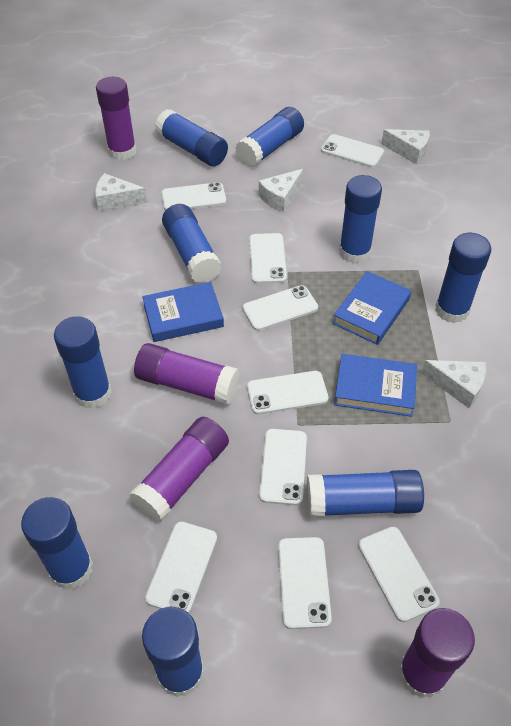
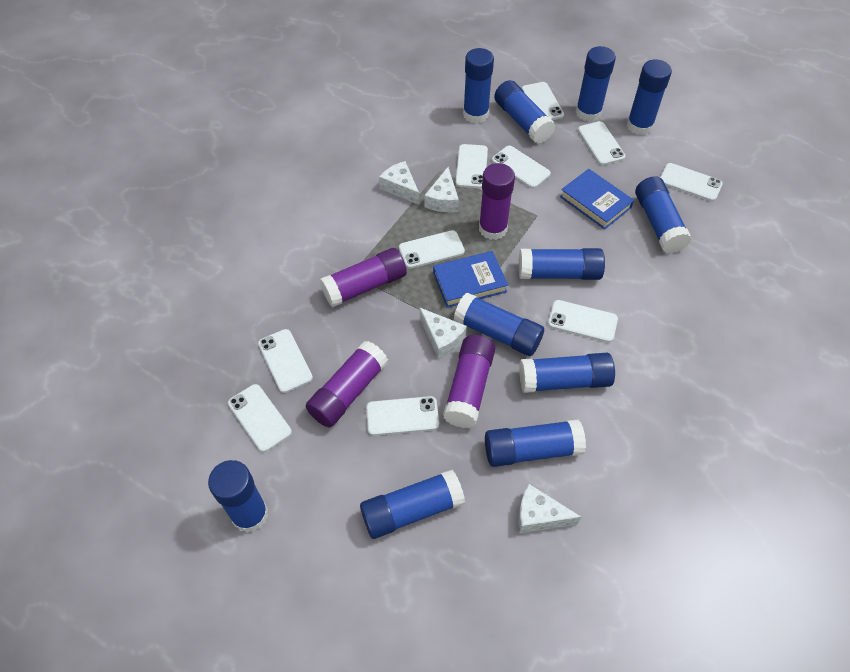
blue book: [142,282,224,342] [332,271,411,345] [334,354,417,417] = 3 -> [433,251,508,308] [560,169,634,230] = 2
blue glue stick: [21,497,93,590] [54,316,112,409] [142,607,204,697] [155,109,228,166] [162,204,222,283] [235,107,304,167] [307,470,424,517] [339,175,382,264] [435,233,491,323] = 9 -> [208,460,268,533] [360,469,465,539] [453,293,544,356] [463,48,494,123] [485,419,586,467] [494,80,555,144] [518,248,605,280] [519,353,615,393] [575,46,616,122] [627,60,672,135] [635,176,692,253] = 11
white phone: [145,522,217,613] [161,182,226,211] [243,285,318,331] [247,371,328,414] [249,233,287,284] [259,429,307,506] [278,537,332,629] [321,134,384,168] [359,527,440,622] = 9 -> [228,384,292,452] [258,329,313,393] [366,396,439,436] [399,230,465,269] [456,144,488,188] [492,146,551,188] [522,82,564,120] [548,300,618,342] [578,121,625,165] [660,163,723,201] = 10

